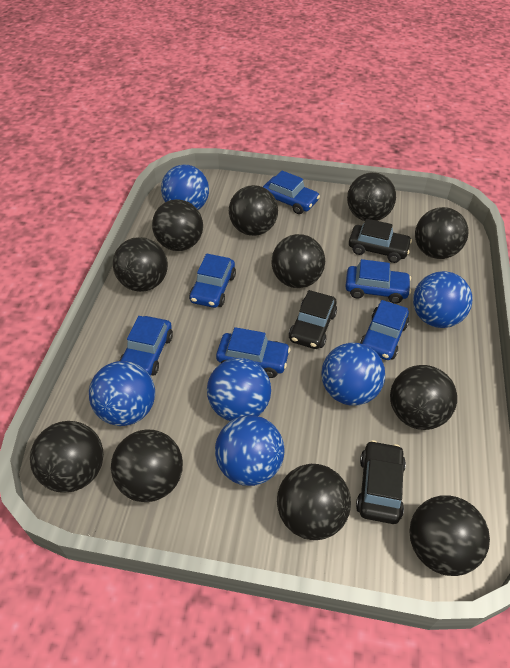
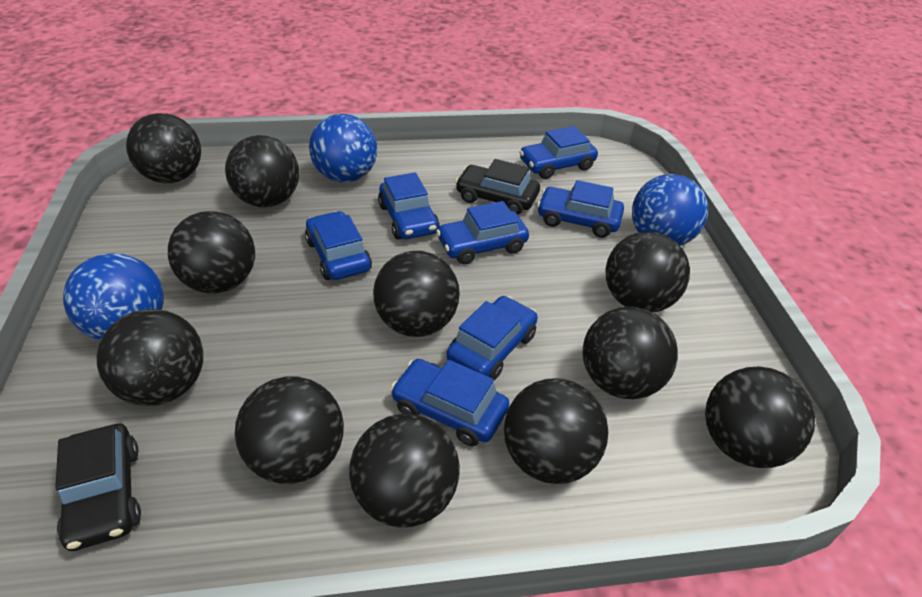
black car: [289,290,337,349] [349,219,412,263] [356,440,406,524] = 3 -> [55,424,141,551] [455,159,540,215] = 2
blue ball: [89,361,155,426] [161,165,209,210] [207,358,271,421] [215,415,284,486] [321,343,385,406] [413,271,472,328] = 6 -> [63,253,163,341] [309,114,377,183] [632,174,709,246] = 3
blue car: [120,316,173,376] [189,254,236,308] [216,327,290,378] [263,171,320,214] [345,259,411,304] [360,300,409,360] = 6 -> [305,211,372,280] [378,172,440,240] [391,359,509,446] [436,201,529,264] [446,296,538,380] [519,126,598,179] [537,180,624,238] = 7

